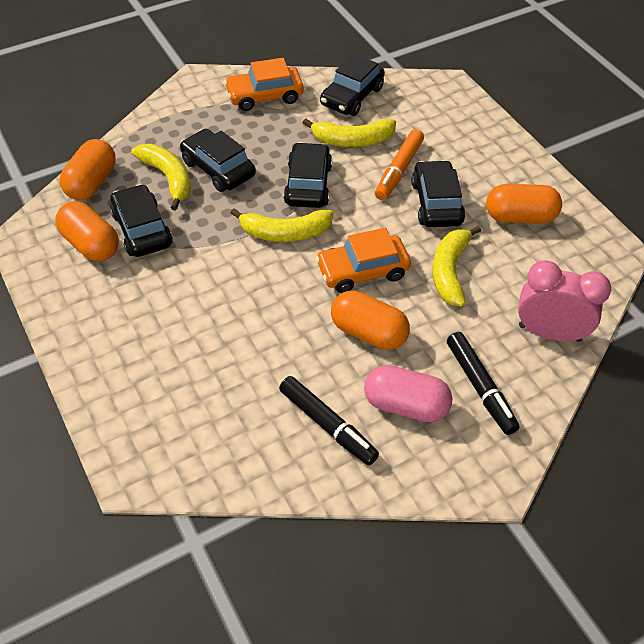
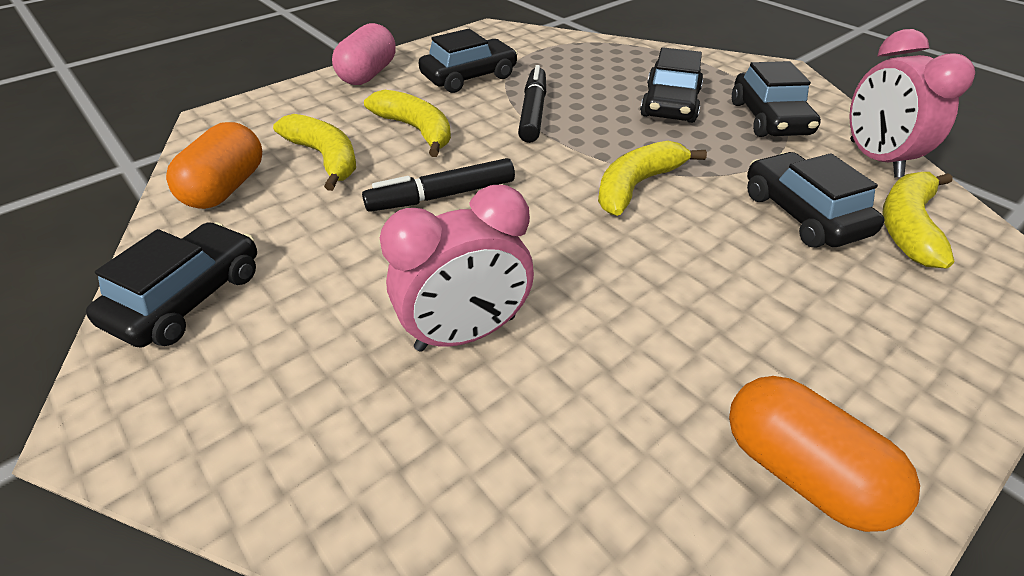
orange capsule: [55,201,119,262] [60,139,116,200] [331,291,410,350] [486,184,562,224] = 4 -> [166,122,262,209] [729,376,920,532] = 2
orange car: [224,58,304,111] [316,228,411,293] = 2 -> none = 0
orange marker: [375,129,424,200] = 1 -> none = 0
pink clock: [518,260,611,342] = 1 -> [380,185,534,352] [849,29,975,177] = 2

